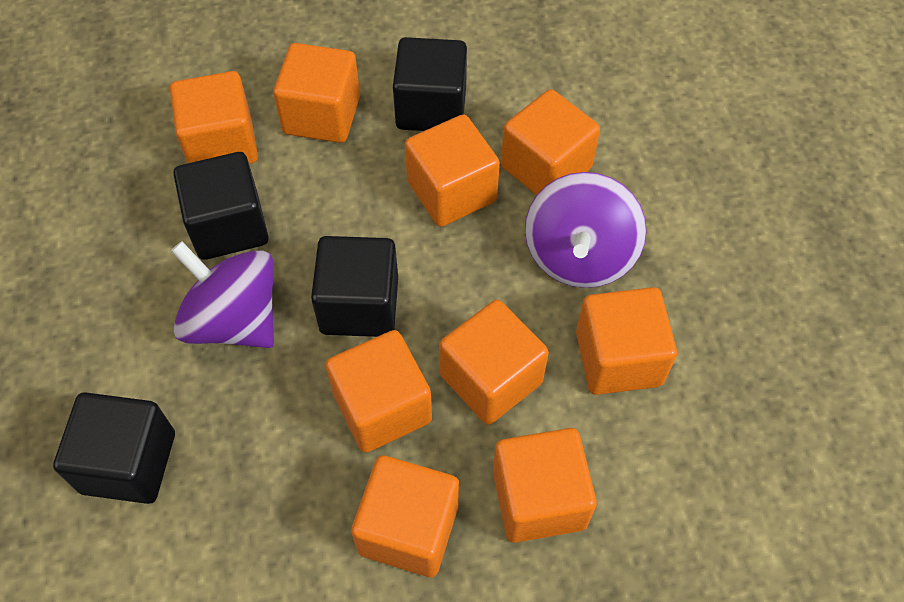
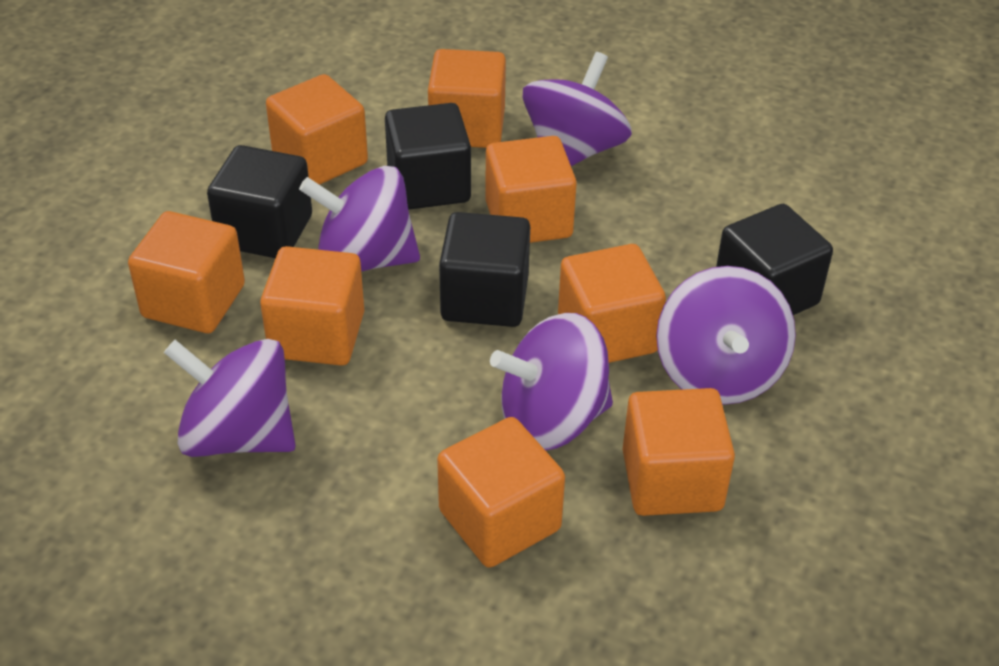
orange cube: [170,71,258,164] [273,43,360,143] [326,330,432,453] [351,455,459,577] [405,114,500,227] [439,300,549,425] [493,428,597,543] [501,89,600,195] [576,287,677,395] = 9 -> [128,211,245,333] [260,246,364,366] [266,74,368,185] [428,49,506,148] [437,417,565,568] [485,136,577,243] [558,244,666,363] [623,388,735,516] = 8
purple spinning top: [171,241,274,348] [525,172,647,288] = 2 -> [164,339,295,457] [299,166,420,272] [490,313,613,450] [523,52,632,166] [656,266,796,405] = 5

